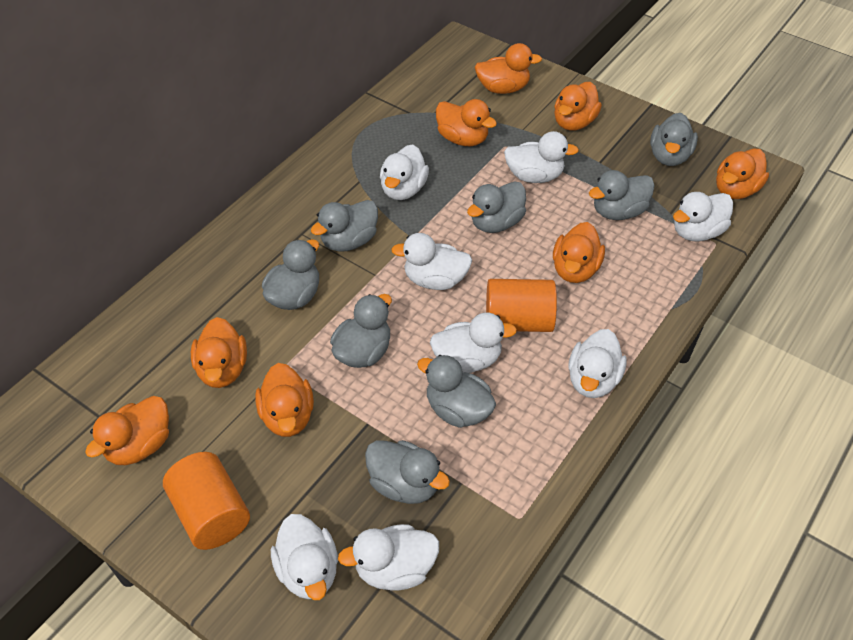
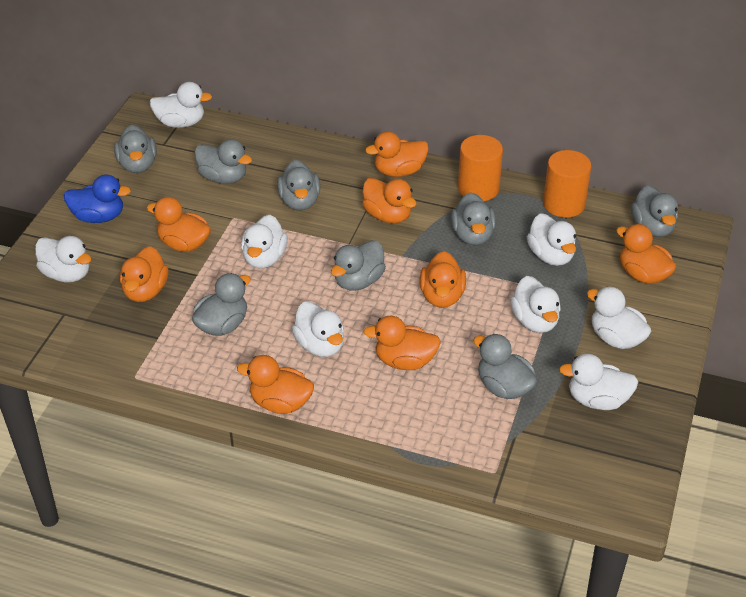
blue duck: none = 0 -> [64,174,131,223] = 1

